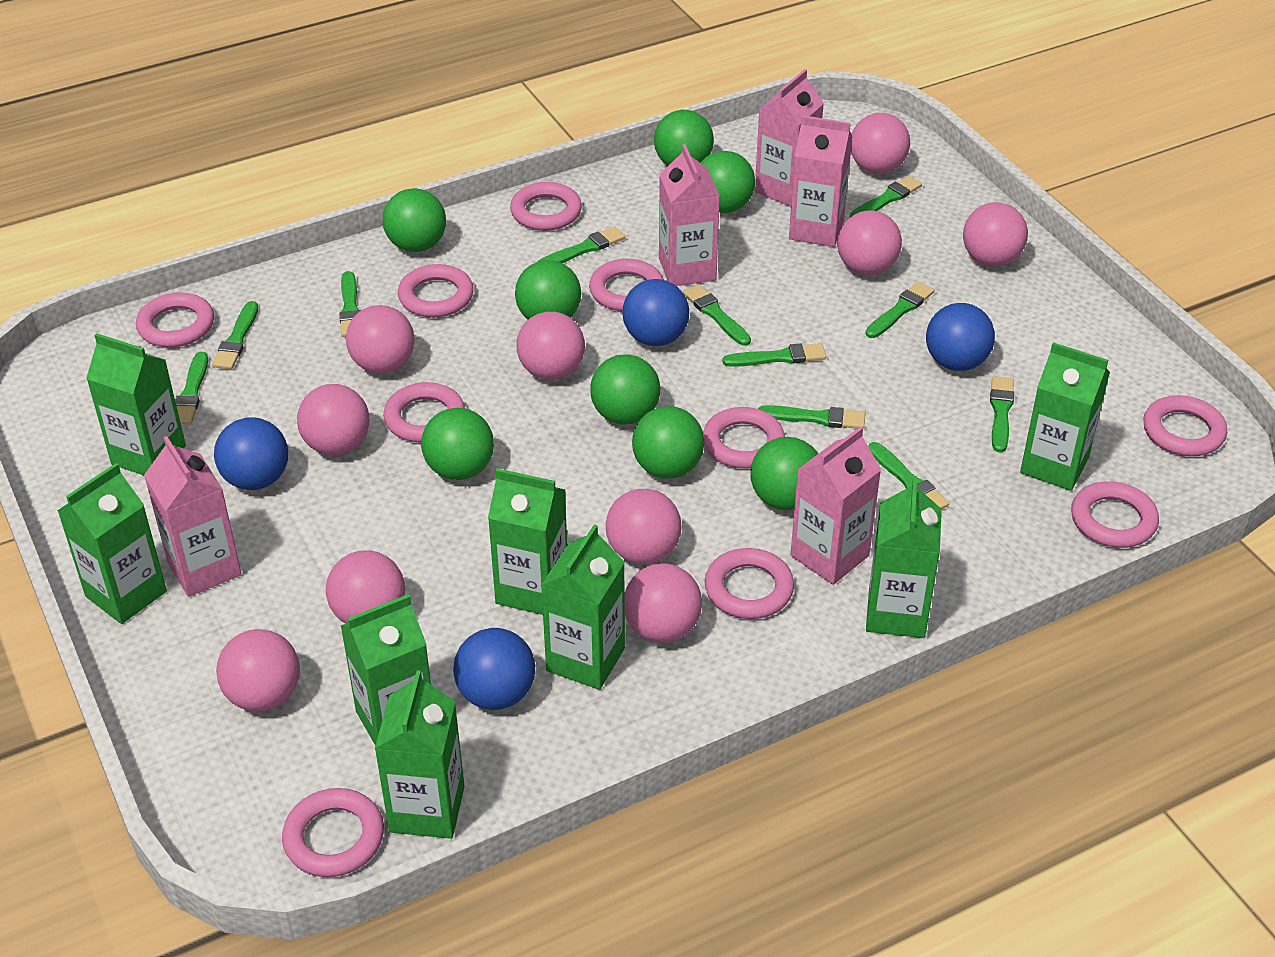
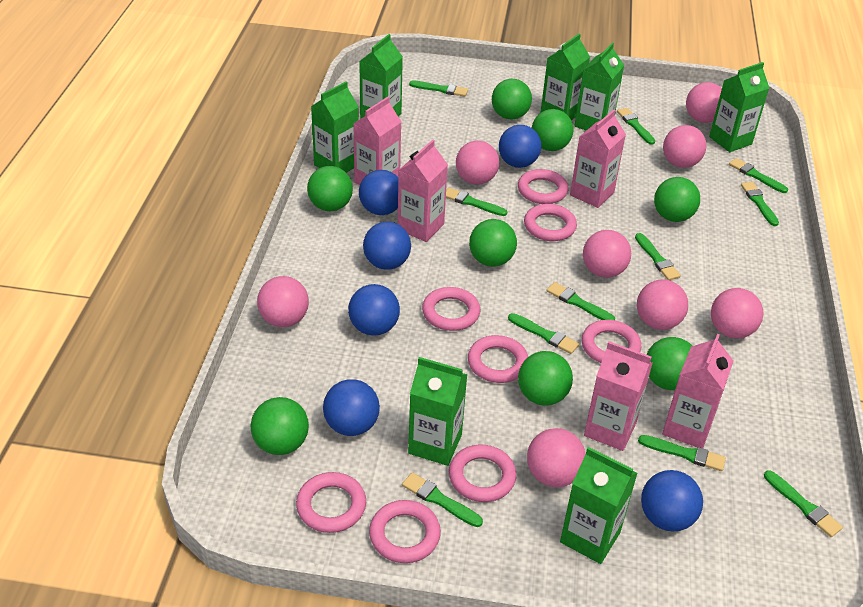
blue ball: [214,417,288,490] [453,628,535,710] [622,279,689,346] [926,303,995,371] = 4 -> [323,379,380,436] [348,284,400,336] [359,170,398,215] [363,222,411,270] [499,125,541,168] [641,470,703,532] = 6
green carton: [57,463,167,624] [86,333,186,475] [341,594,431,745] [375,670,465,839] [488,468,567,615] [541,524,625,690] [866,478,942,638] [1020,342,1110,491] = 8 -> [311,81,359,173] [359,34,403,118] [408,357,468,466] [540,34,590,121] [560,447,638,564] [574,43,624,131] [709,62,769,152] = 7
pink ball: [216,629,300,711] [297,384,369,455] [326,551,405,623] [346,305,415,373] [516,311,585,380] [606,489,681,564] [624,563,702,643] [837,211,902,275] [851,113,910,174] [963,202,1028,266] = 10 -> [257,276,309,327] [456,141,499,185] [527,428,586,487] [583,230,631,278] [637,279,688,330] [663,125,707,168] [686,82,722,123] [711,288,763,338] = 8
pink ring: [136,292,214,347] [282,788,384,877] [383,382,465,442] [398,264,474,318] [510,182,582,231] [589,259,664,311] [703,407,785,469] [705,548,794,619] [1071,481,1159,548] [1143,395,1227,456] = 10 -> [296,472,366,533] [369,500,441,563] [422,287,480,331] [449,445,517,502] [468,335,528,383] [518,169,568,204] [524,204,577,241] [582,320,641,363] = 8

